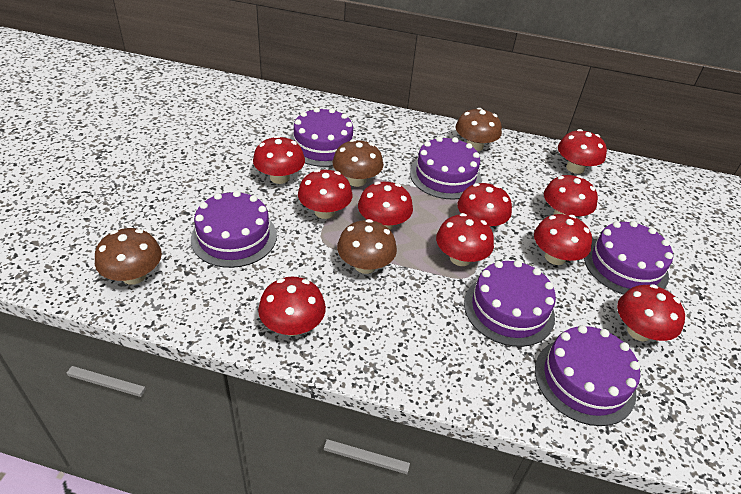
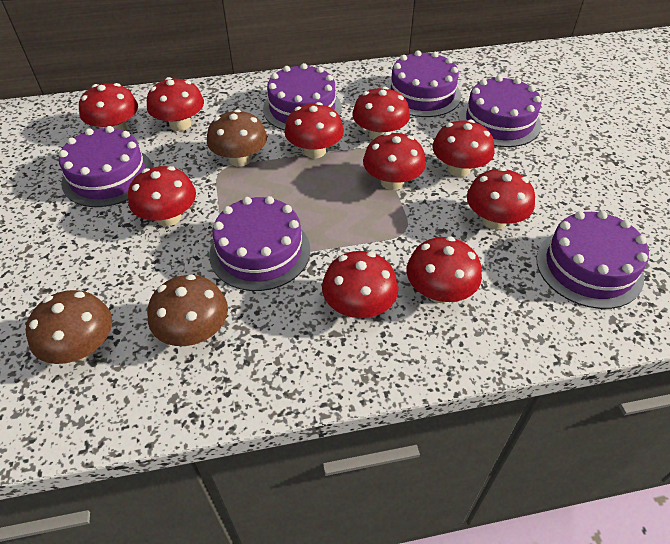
brown mushroom: [95,228,162,285] [332,139,383,187] [337,219,397,274] [455,108,502,151] = 4 -> [26,290,112,364] [148,274,228,346] [207,109,267,167] = 3

